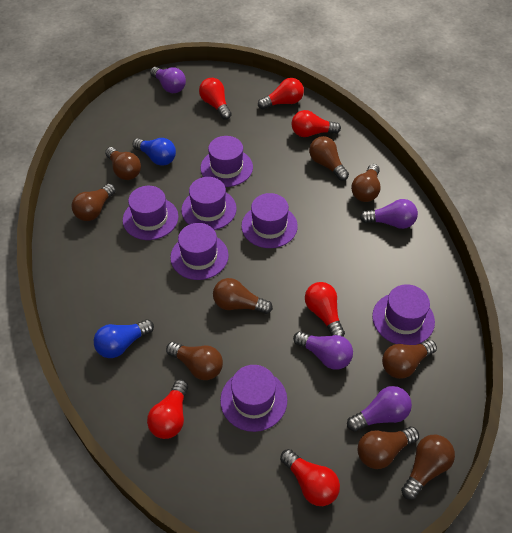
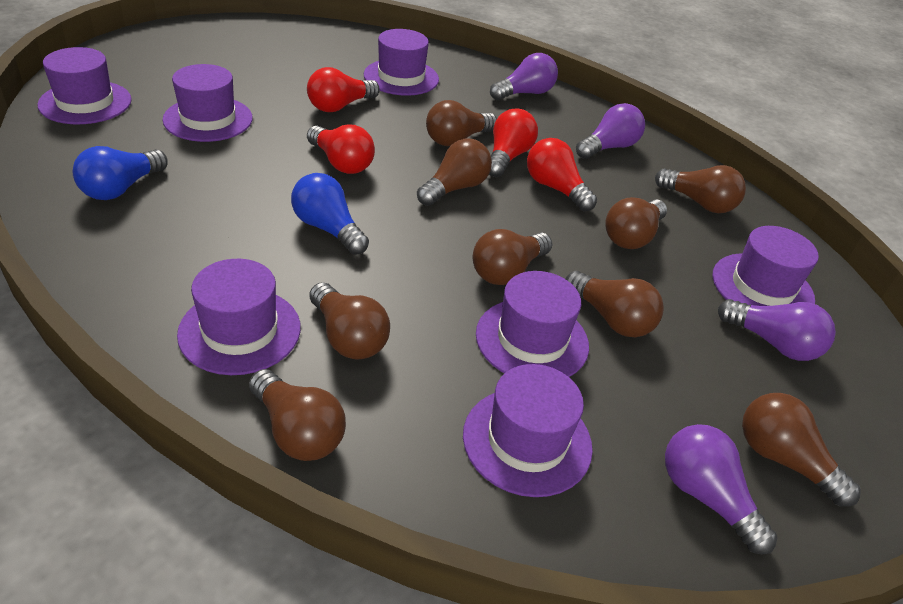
red light bulb: [147,379,188,439] [199,78,232,120] [258,78,304,110] [280,449,340,506] [291,110,341,137] [305,282,345,337] = 6 -> [307,67,380,112] [307,125,375,174] [489,109,538,177] [527,138,597,211] = 4

